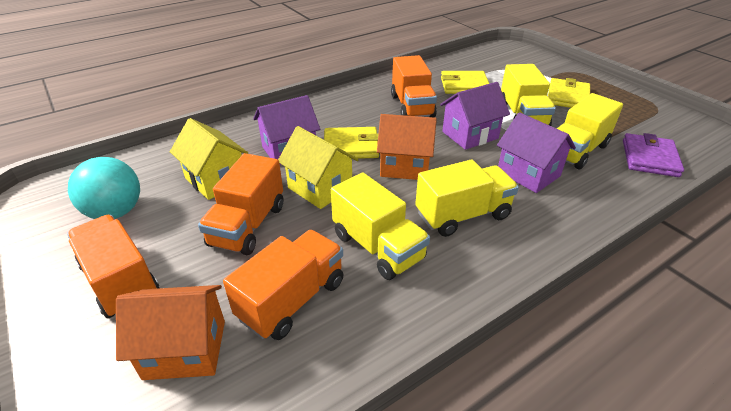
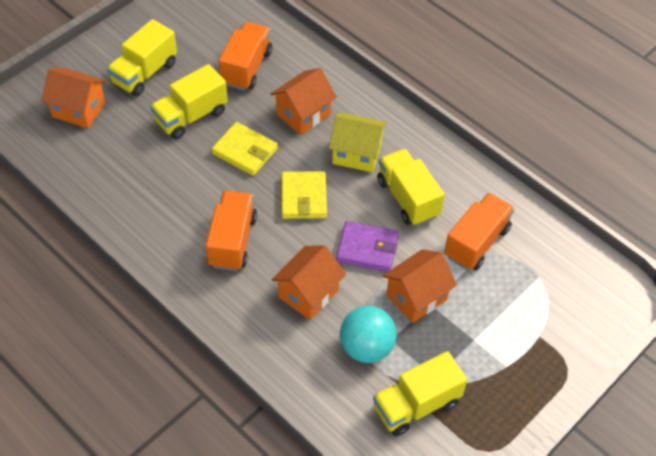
orange house: [116,285,225,380] [377,114,437,180] = 2 -> [41,68,106,128] [271,68,337,135] [272,245,346,320] [383,249,457,323] = 4
orange truck: [67,215,159,318] [198,153,283,255] [223,230,344,340] [391,55,437,117] = 4 -> [206,190,257,271] [219,22,272,90] [444,193,515,270] = 3
purple house: [253,95,320,165] [440,82,510,150] [497,112,576,193] = 3 -> none = 0
yellow house: [170,118,248,200] [278,126,359,209] = 2 -> [329,113,387,173] = 1
yellow wallet: [324,127,379,159] [441,71,489,94] [548,78,590,108] = 3 -> [212,122,278,176] [281,171,327,219] = 2

